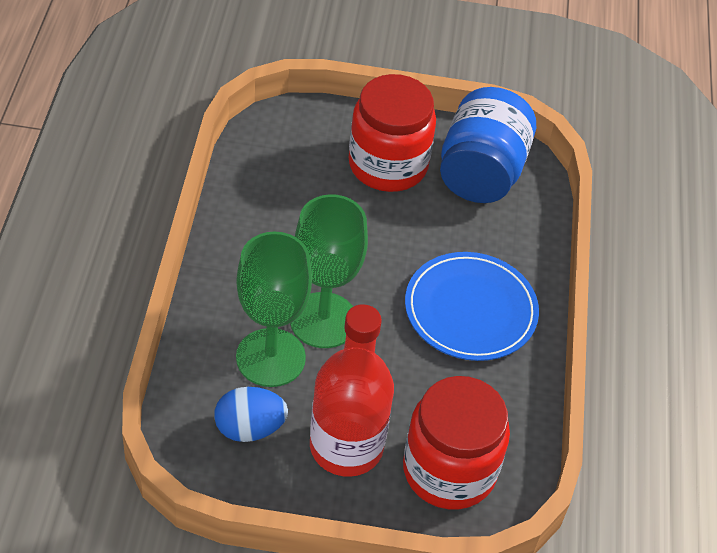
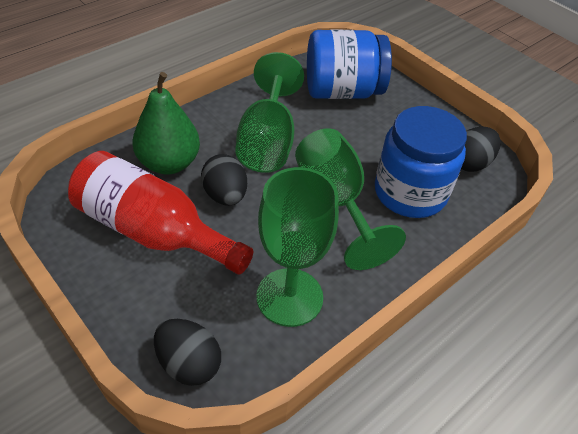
black egg: none = 0 -> [154,319,221,386] [201,154,247,206] [461,127,501,172] = 3
blue egg: [214,387,288,442] = 1 -> none = 0
blue jar: [440,87,536,203] = 1 -> [307,30,392,99] [375,106,467,218] = 2
blue plate: [405,252,539,361] = 1 -> none = 0
green goblet: [236,232,312,387] [290,194,368,348] = 2 -> [235,52,304,173] [257,167,339,327] [295,128,406,270] = 3
green pear: none = 0 -> [132,72,200,174] = 1
red jar: [349,74,436,192] [403,376,510,509] = 2 -> none = 0

